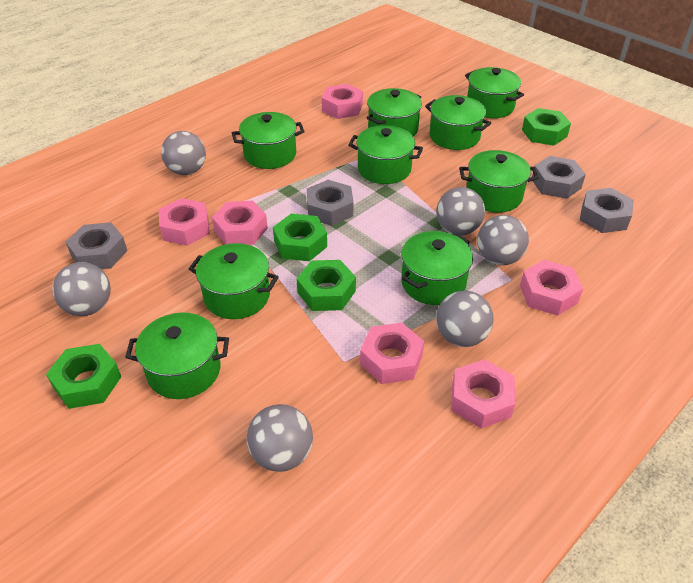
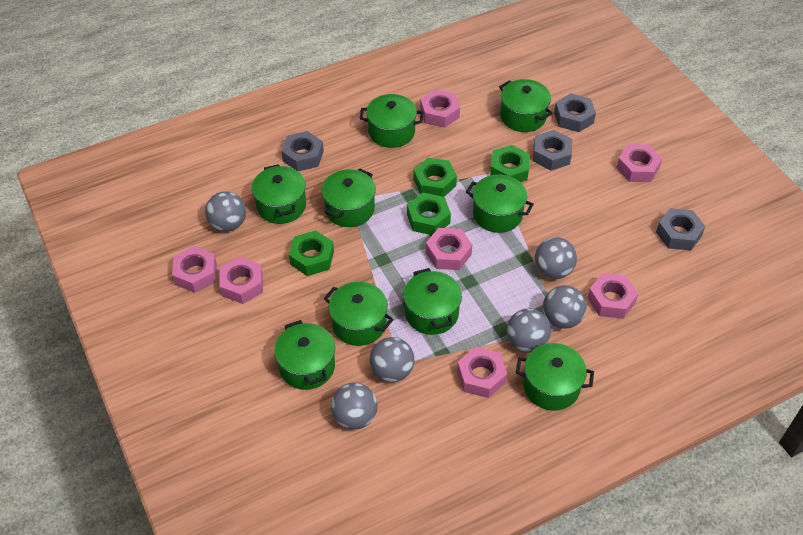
pink nut: [159,198,210,246] [212,201,268,245] [322,84,363,119] [360,323,424,384] [451,359,516,429] [520,260,583,316] = 6 -> [172,246,217,293] [219,257,263,304] [420,89,460,128] [426,228,472,270] [457,347,507,398] [588,273,638,319] [616,144,662,182] = 7

